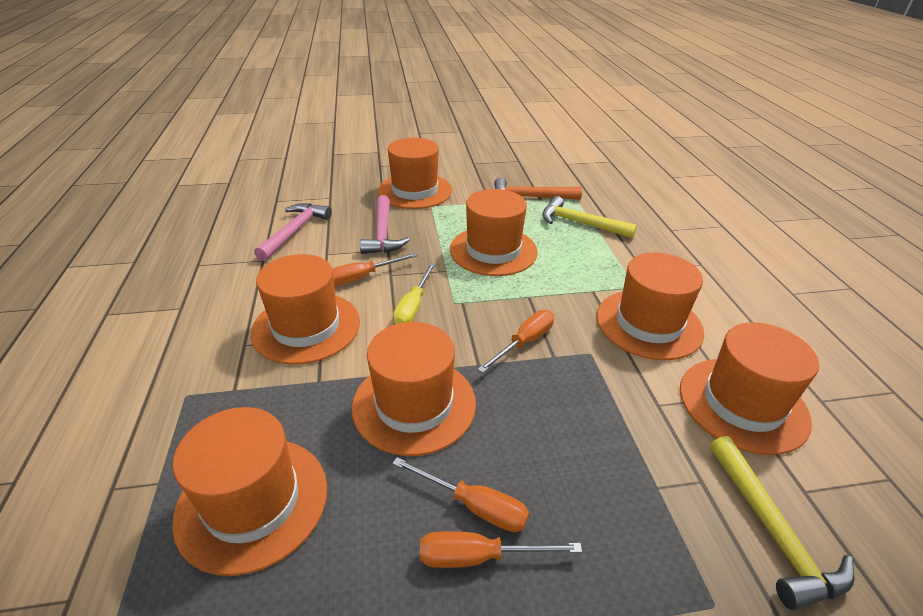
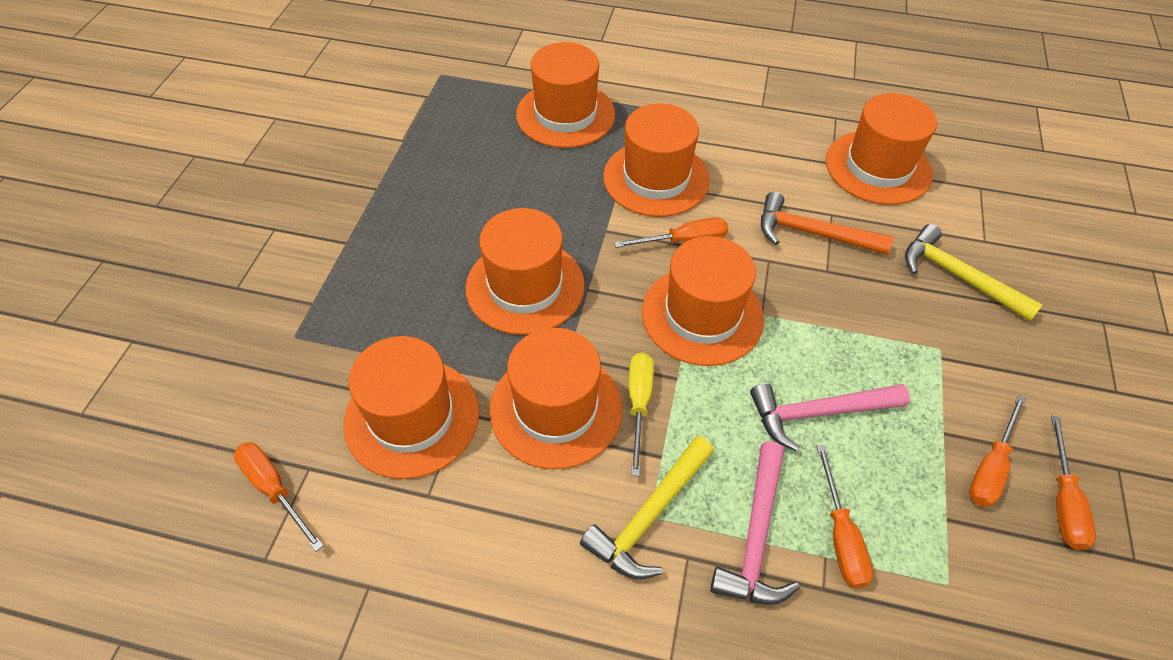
orange screwdriver: [332,253,418,286] [392,457,529,532] [420,531,582,568] [477,310,554,373] = 4 -> [234,442,324,552] [614,217,728,248] [816,445,873,588] [969,395,1026,507] [1051,415,1096,550] = 5

